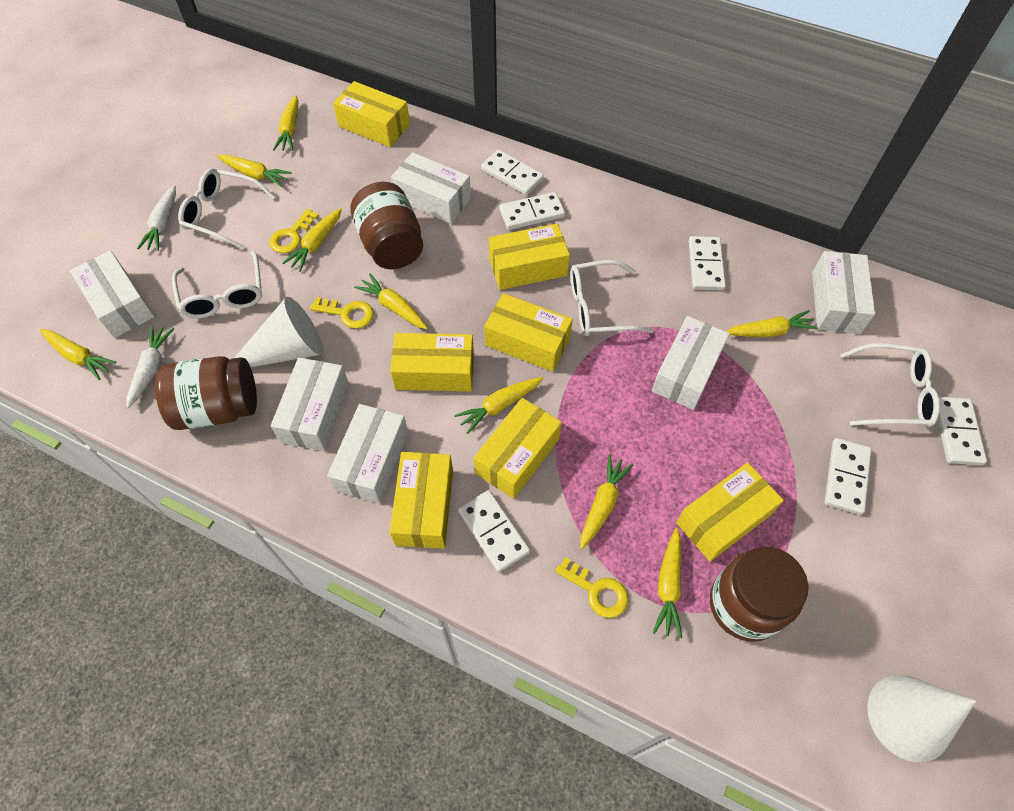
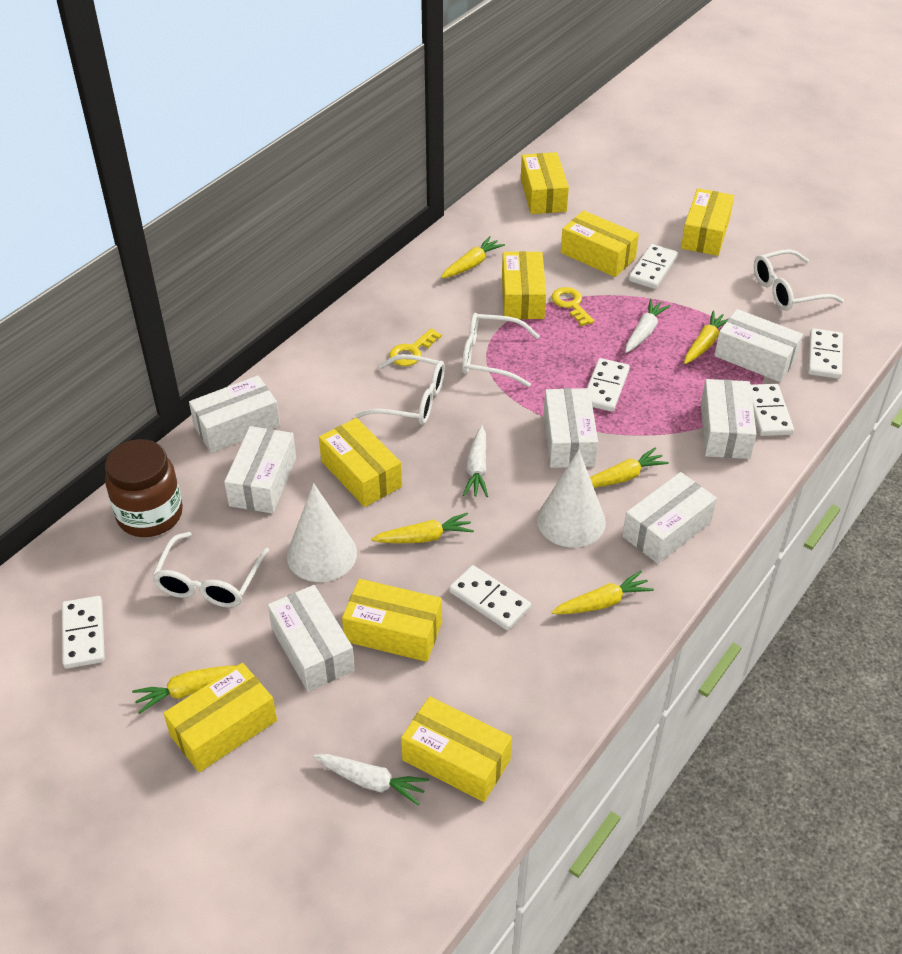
brown jar: [155,356,257,430] [350,182,423,269] [710,547,809,642] = 3 -> [105,439,183,537] = 1
white box: [70,250,154,338] [271,358,349,451] [327,404,408,503] [391,152,471,224] [652,316,730,410] [812,251,875,334] = 6 -> [189,375,280,453] [224,426,296,514] [268,585,355,692] [543,388,598,468] [622,472,717,564] [701,379,757,459] [714,309,803,382] = 7
white carrot: [127,326,174,408] [137,185,176,251] = 2 -> [313,754,429,806] [463,426,488,497] [625,299,671,353] = 3
yellow box: [333,81,410,147] [390,333,474,392] [390,452,453,549] [474,398,562,499] [484,293,573,372] [489,224,570,290] [676,463,784,562] = 7 -> [163,663,277,772] [319,418,402,507] [342,579,442,662] [401,696,512,802] [502,251,546,319] [521,152,569,214] [561,210,639,277] [681,188,734,256] = 8
yellow carrot: [40,329,117,380] [217,154,292,187] [273,95,299,151] [282,208,342,272] [354,273,428,329] [454,377,543,434] [580,454,633,549] [653,528,682,638] [726,310,818,337] = 9 -> [132,665,238,714] [371,513,474,543] [441,236,505,278] [552,571,654,614] [590,447,669,488] [684,311,728,364] = 6
yellow key: [269,209,319,253] [310,297,374,329] [555,557,628,618] = 3 -> [389,328,442,366] [551,287,594,326] = 2

